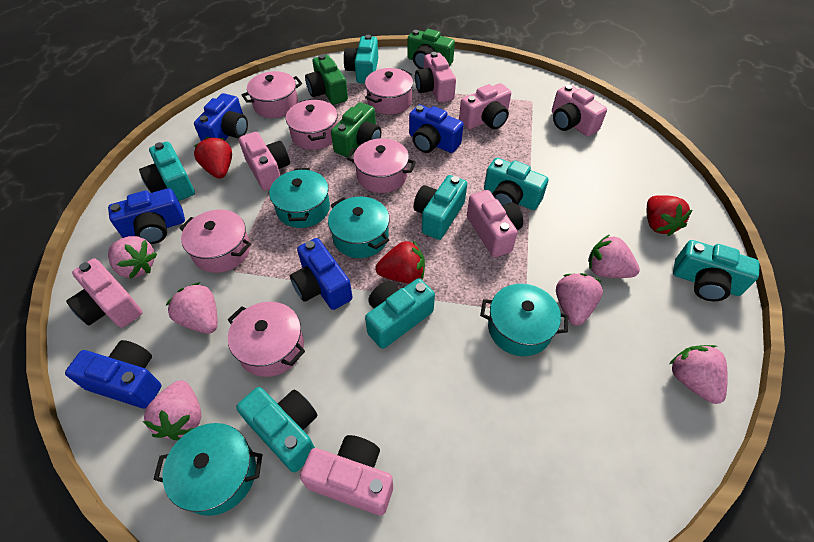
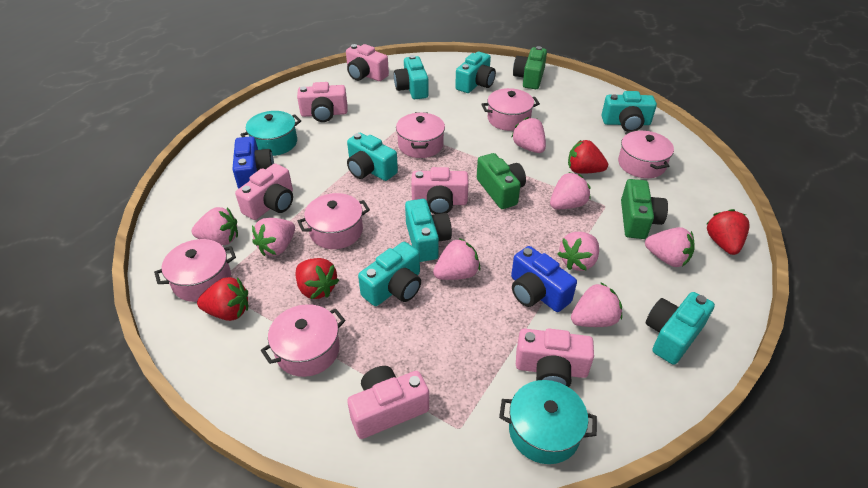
blue camera: [65,340,161,409] [108,188,185,244] [194,93,248,141] [290,238,352,310] [409,104,464,153] = 5 -> [232,136,274,189] [511,246,577,312] = 2
pink camera: [66,259,143,328] [239,132,290,191] [300,435,393,516] [415,52,456,103] [459,83,511,129] [467,190,523,257] [552,84,607,137] = 7 -> [235,164,293,220] [297,82,347,122] [346,44,389,81] [347,366,429,439] [411,167,469,214] [516,328,594,387] = 6
pink strawberry: [108,236,157,279] [143,380,202,440] [166,282,218,334] [556,273,603,326] [588,234,640,278] [670,345,728,404] = 6 -> [192,207,238,245] [252,218,295,256] [433,238,480,280] [512,117,546,153] [550,172,591,209] [558,232,599,271] [571,282,622,327] [645,227,695,267] = 8
red strawberry: [194,137,232,179] [375,241,425,283] [647,195,692,236] = 3 -> [197,277,248,321] [296,258,339,299] [568,140,608,174] [707,209,749,255] = 4
turquoise pot: [153,423,262,516] [269,168,330,228] [328,197,390,258] [480,284,568,356] = 4 -> [240,111,301,156] [499,380,597,464] = 2

